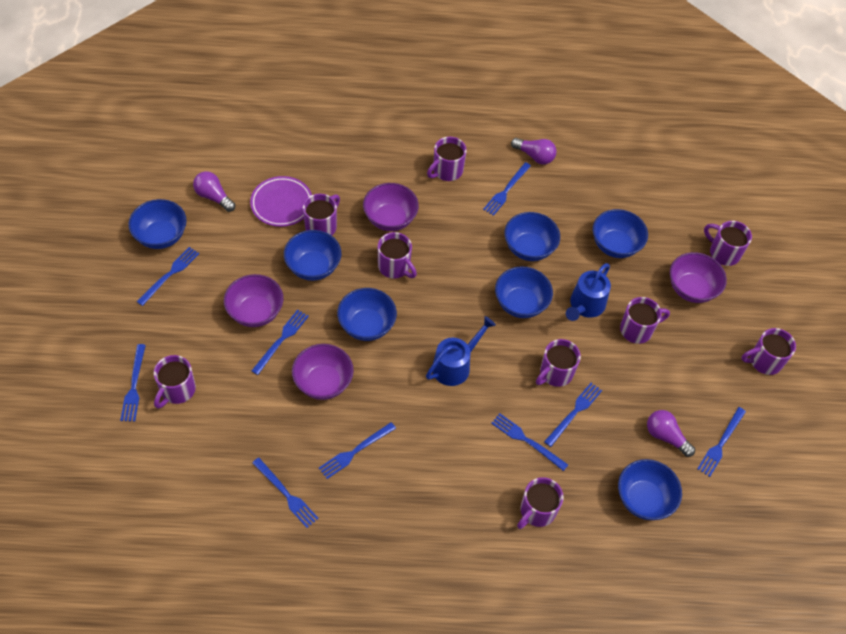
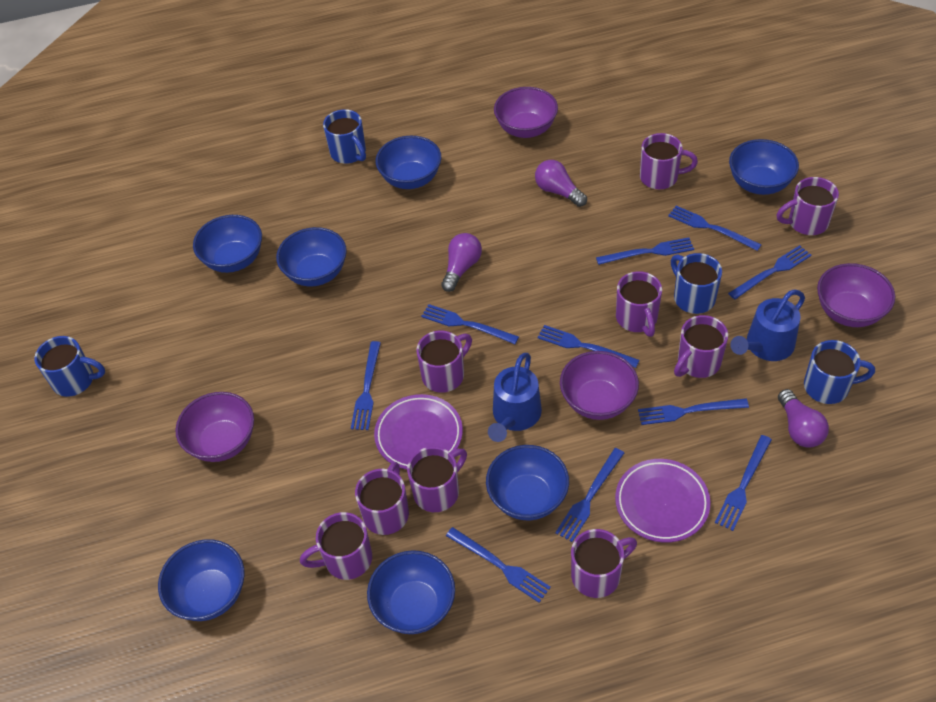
blue fork: [120,344,146,422] [137,247,199,306] [251,310,309,375] [252,457,319,528] [319,422,396,479] [483,162,531,216] [491,413,568,471] [544,383,602,447] [697,407,746,477] = 9 -> [351,341,381,430] [421,304,519,344] [446,527,551,603] [537,325,639,368] [555,448,624,542] [596,237,694,265] [638,398,749,425] [668,206,762,251] [715,435,772,531] [728,245,812,300] = 10
blue mug: none = 0 -> [35,336,105,397] [323,109,366,164] [671,253,722,314] [804,340,875,404] = 4
purple plate: [250,176,312,227] = 1 -> [374,394,463,470] [615,459,710,543] = 2

